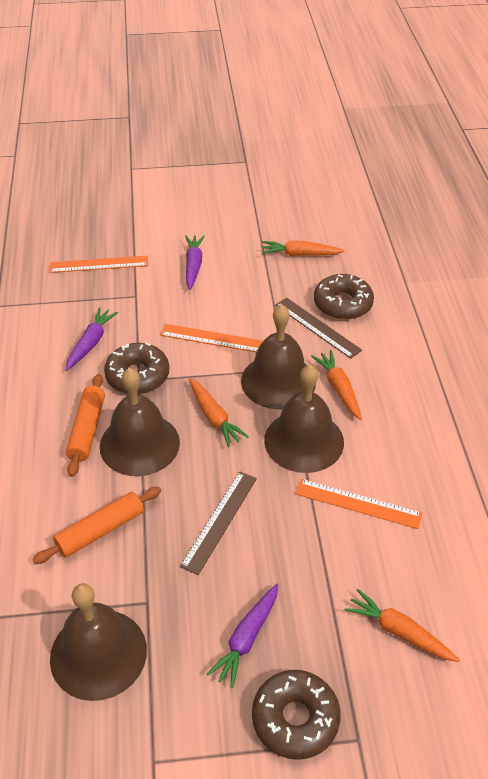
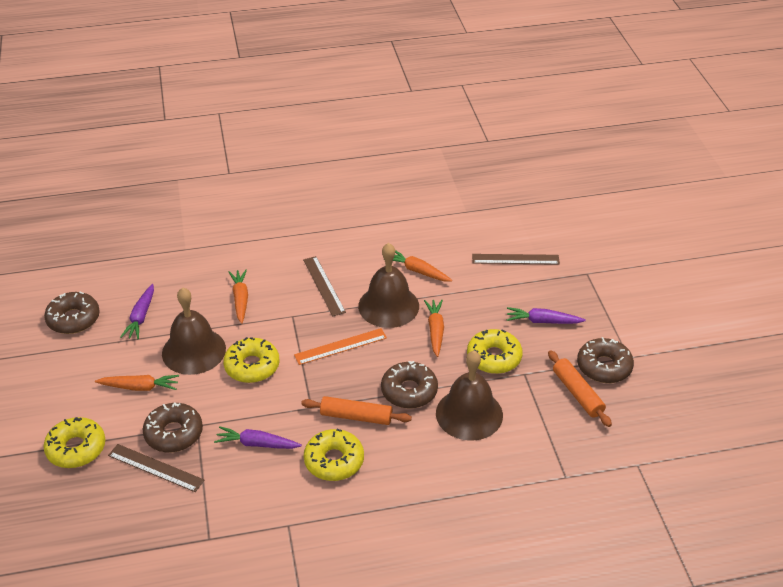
brown bell: [50,583,147,701] [100,368,180,476] [241,304,316,410] [264,365,344,473] = 4 -> [162,288,226,375] [358,243,419,328] [436,351,503,441] = 3
brown donut: [104,342,169,394] [252,670,341,760] [314,274,374,320] = 3 -> [44,291,100,334] [142,403,203,453] [381,361,438,409] [577,337,634,383] = 4
brown ruler: [180,471,257,575] [275,297,362,359] = 2 -> [108,444,204,492] [303,256,346,317] [472,254,560,265] = 3
orange ruler: [49,256,148,273] [160,324,263,353] [295,479,422,529] = 3 -> [294,328,387,365] = 1
yellow donut: none = 0 -> [44,417,105,468] [223,337,279,383] [304,429,364,481] [467,329,523,374] = 4

